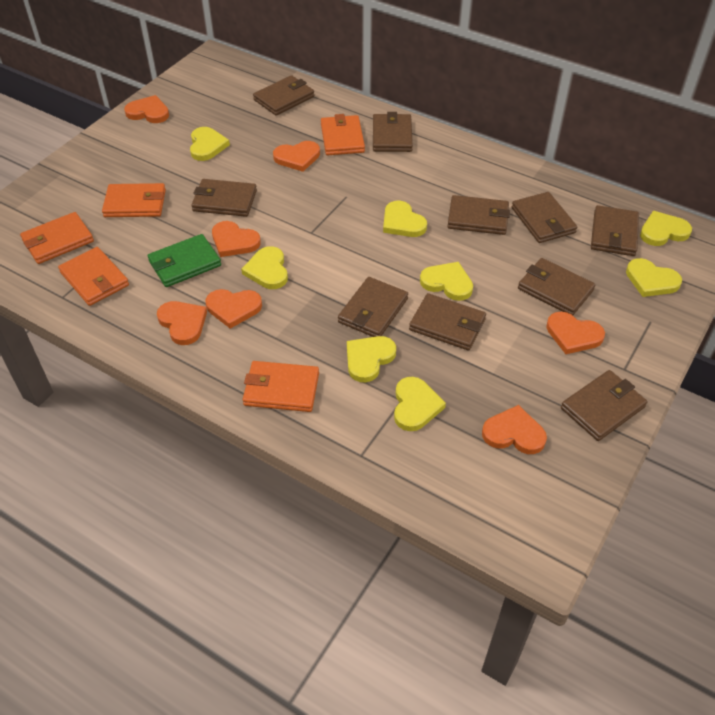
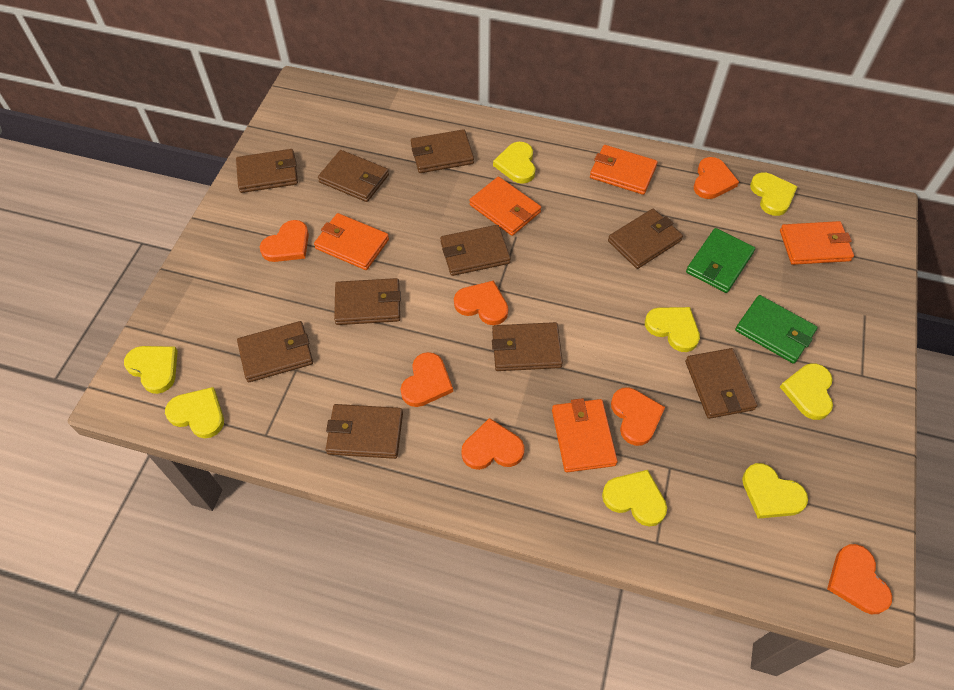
green wallet: [147,234,221,287] = 1 -> [686,228,755,293] [735,295,817,364] = 2

